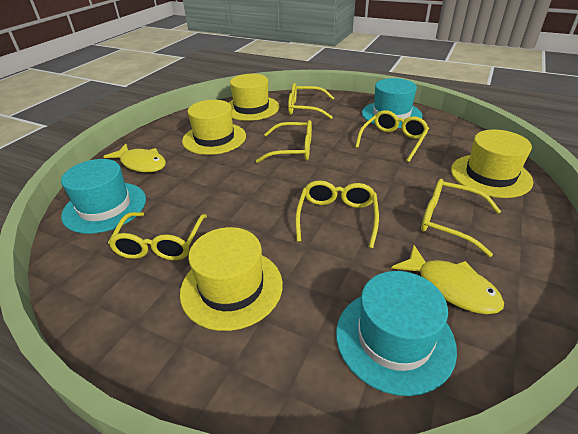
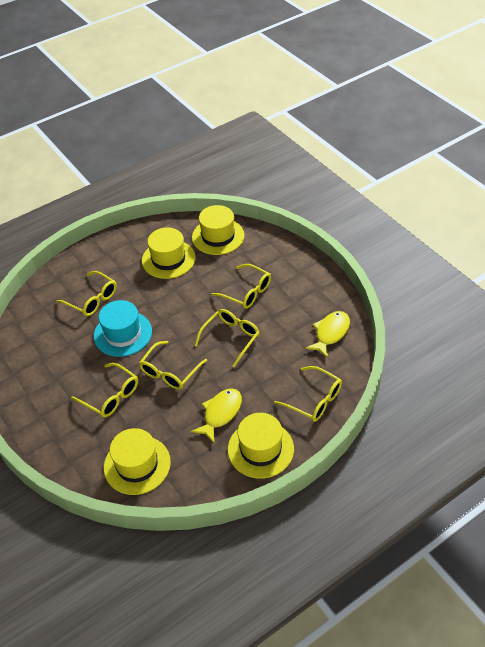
turquoise hat: [61,159,146,234] [336,271,457,396] [362,78,422,128] = 3 -> [94,300,152,357] = 1

